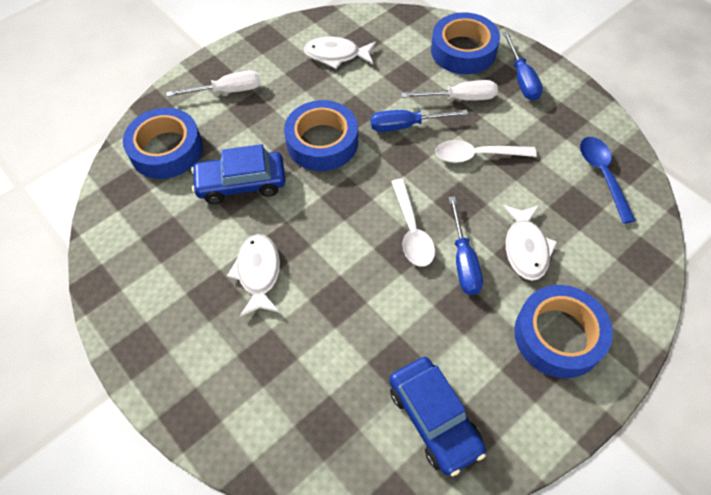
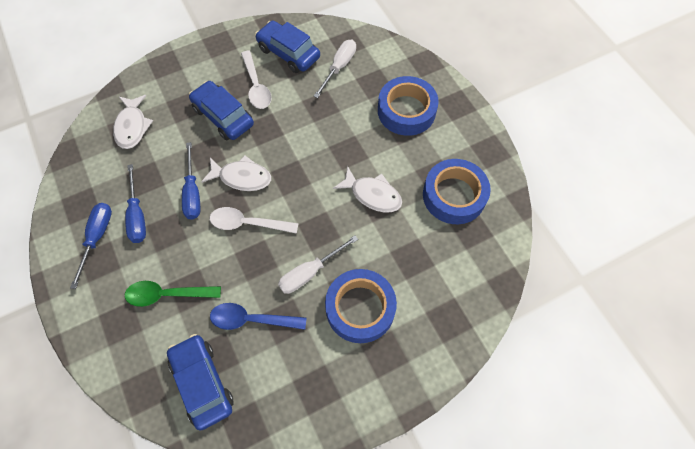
blue car: [191,144,286,204] [389,357,486,476] = 2 -> [167,334,234,431] [189,81,254,140] [255,20,320,73] = 3
blue tape: [123,108,203,179] [284,100,358,171] [431,12,500,74] [514,285,613,378] = 4 -> [325,269,397,343] [378,76,439,136] [423,159,491,224] = 3
green spoon: none = 0 -> [125,281,221,307] = 1

